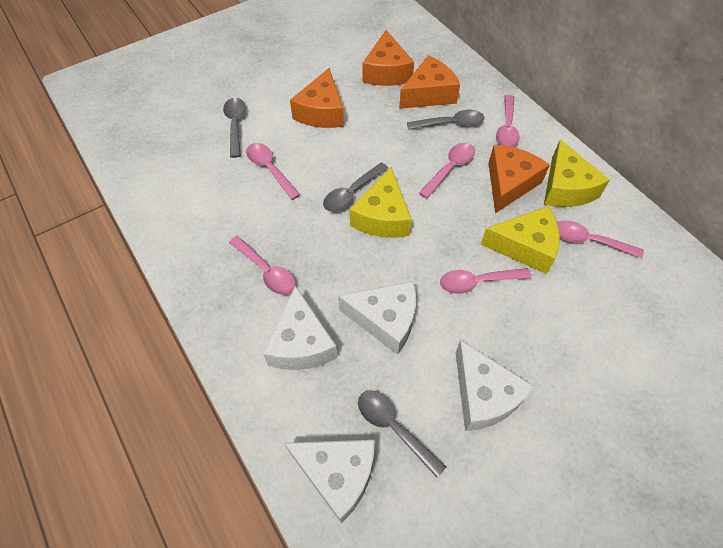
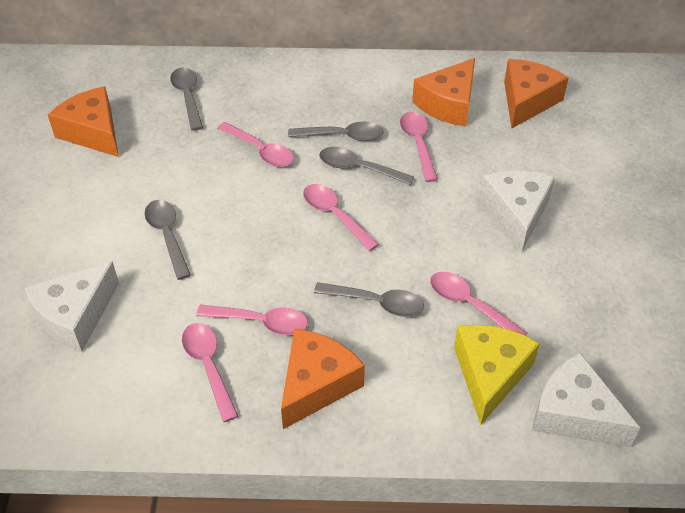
grey spoon: [223,98,246,158] [323,162,388,212] [358,390,446,478] [407,110,484,130] = 4 -> [145,200,191,280] [170,67,203,131] [288,121,384,141] [314,282,424,317] [319,147,414,185] = 5
white cheese: [263,285,337,370] [284,440,374,524] [338,281,416,355] [456,340,534,431] = 4 -> [24,261,119,352] [480,170,555,252] [532,353,640,447] = 3
yellow cheese: [350,167,412,238] [481,206,560,274] [544,139,610,207] = 3 -> [454,325,540,425] = 1

